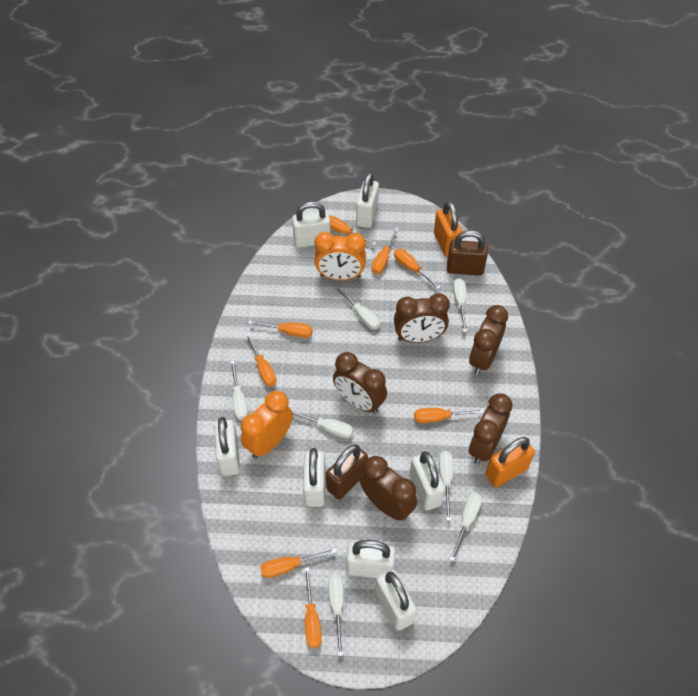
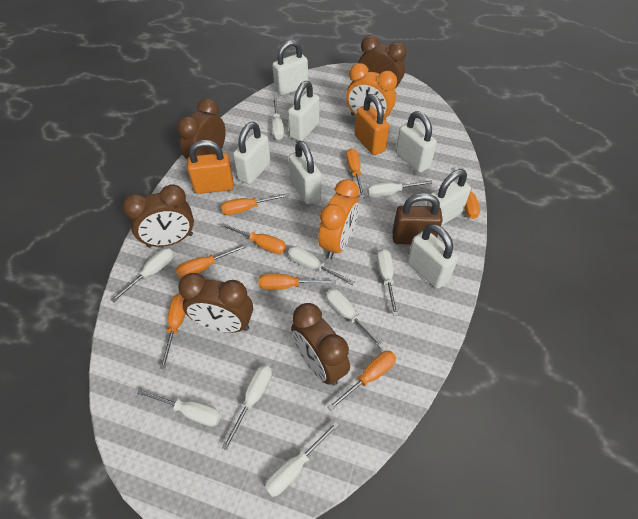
brown padlock: [326,444,368,500] [447,230,488,276] = 2 -> [392,193,443,245] = 1
white screwdriver: [230,361,248,420] [292,410,354,438] [328,574,344,656] [335,286,380,330] [439,451,453,521] [450,492,482,561] [453,278,467,332] = 7 -> [111,248,174,302] [137,389,221,427] [222,365,272,450] [264,421,339,497] [272,98,284,140] [288,246,354,285] [326,289,385,348] [367,180,432,198] [377,249,398,316] = 9

